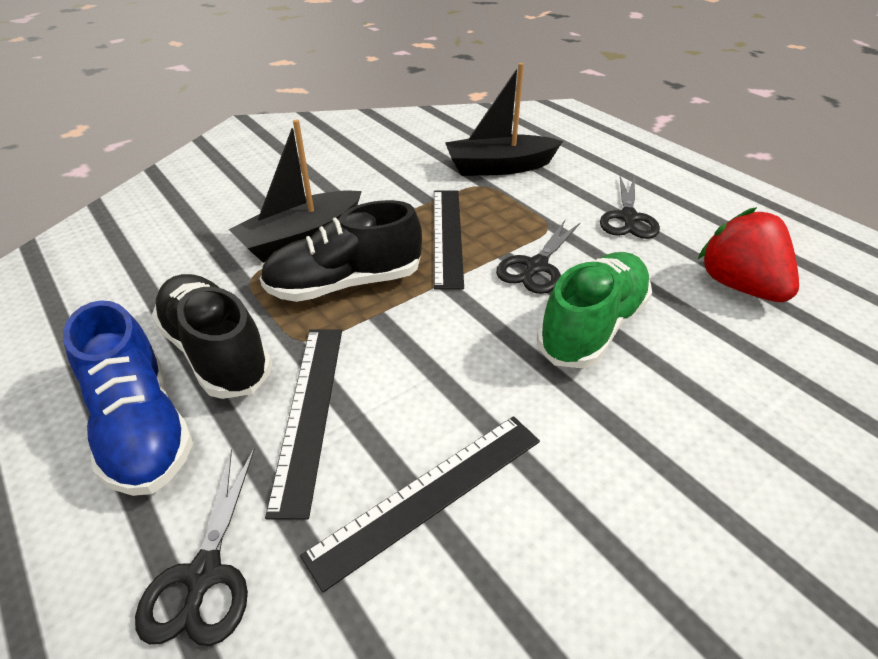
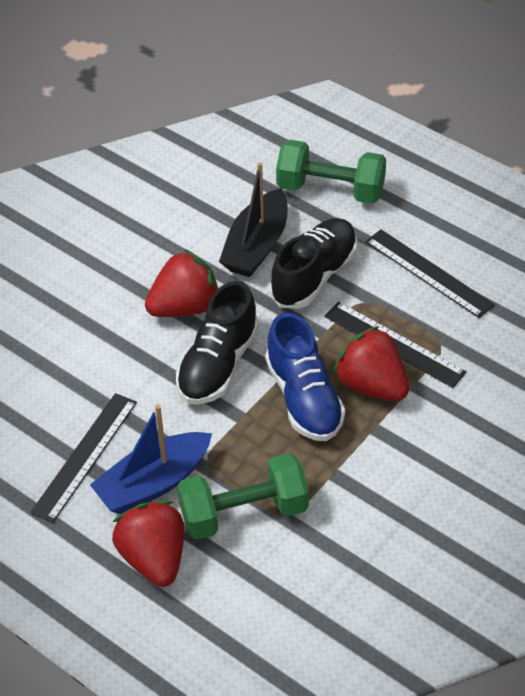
black boat: [229,120,362,263] [445,63,563,176] = 2 -> [219,162,287,277] = 1
black scissors: [135,448,255,646] [496,220,580,294] [600,176,660,239] = 3 -> none = 0
blue boat: none = 0 -> [90,405,212,514] = 1
green dumbbell: none = 0 -> [177,453,309,540] [276,140,386,204] = 2
green shoe: [537,252,652,369] = 1 -> none = 0
red strawberry: [698,207,799,302] = 1 -> [112,501,184,587] [145,249,218,317] [333,326,409,401] = 3

